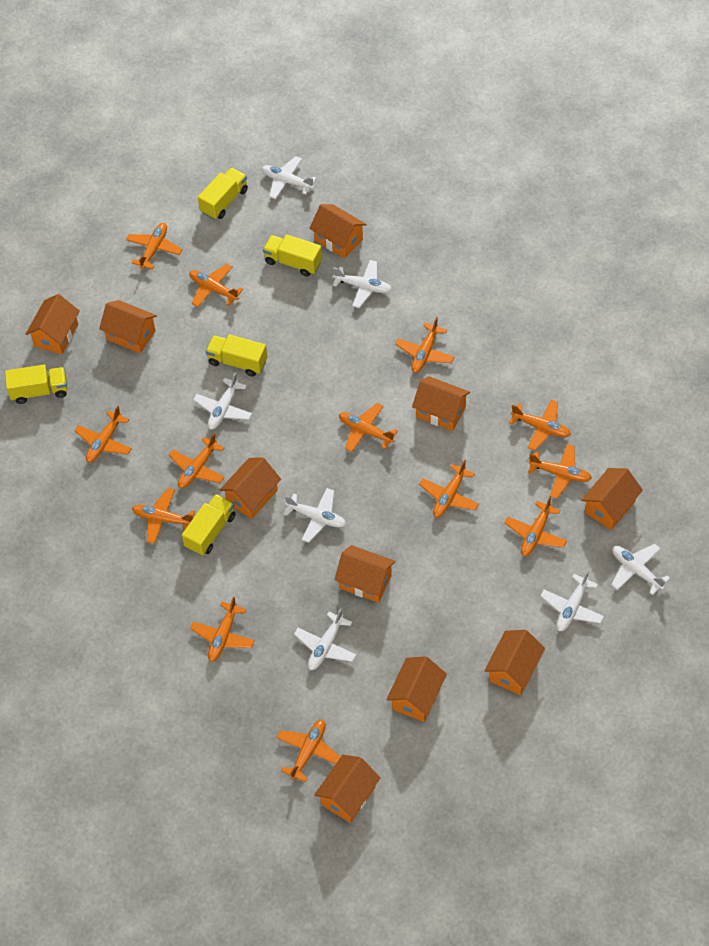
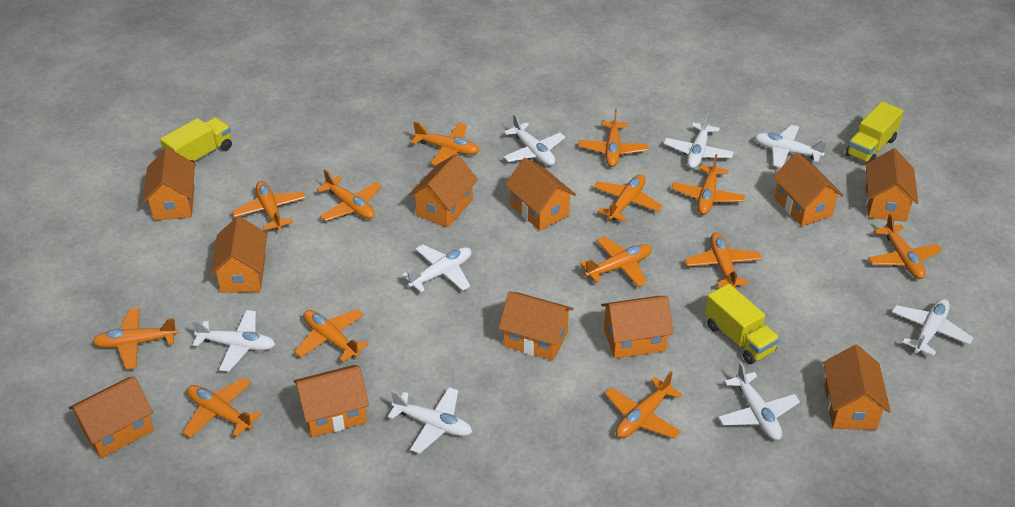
orange house: [26,294,80,355] [99,300,157,353] [220,457,281,519] [309,204,367,258] [314,755,381,823] [334,545,395,603] [386,656,447,722] [412,376,470,431] [484,630,545,695] [581,468,643,530] = 10 -> [69,376,154,458] [143,148,195,220] [210,216,267,293] [294,365,369,437] [409,154,478,228] [499,292,574,361] [505,158,576,231] [601,296,673,359] [773,152,844,226] [823,345,891,430] [866,148,918,222] = 11
white plane: [193,372,252,430] [262,156,316,199] [283,488,346,543] [294,608,356,670] [333,260,392,308] [541,570,604,631] [611,544,670,595] = 7 -> [192,310,275,372] [388,387,472,454] [402,245,472,292] [503,114,565,166] [664,112,734,169] [718,362,800,440] [754,125,827,168] [892,299,973,356] = 8
yellow truck: [5,365,68,404] [182,494,236,556] [198,167,248,219] [206,334,267,377] [263,234,322,277] = 5 -> [160,117,232,163] [705,284,780,364] [845,101,903,163] = 3

